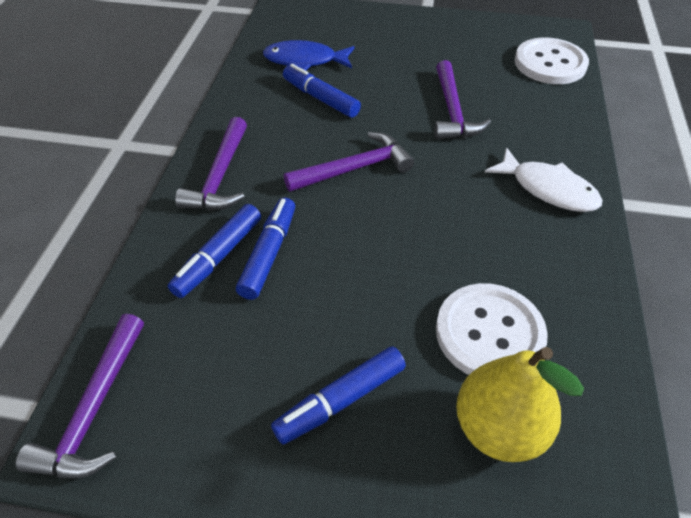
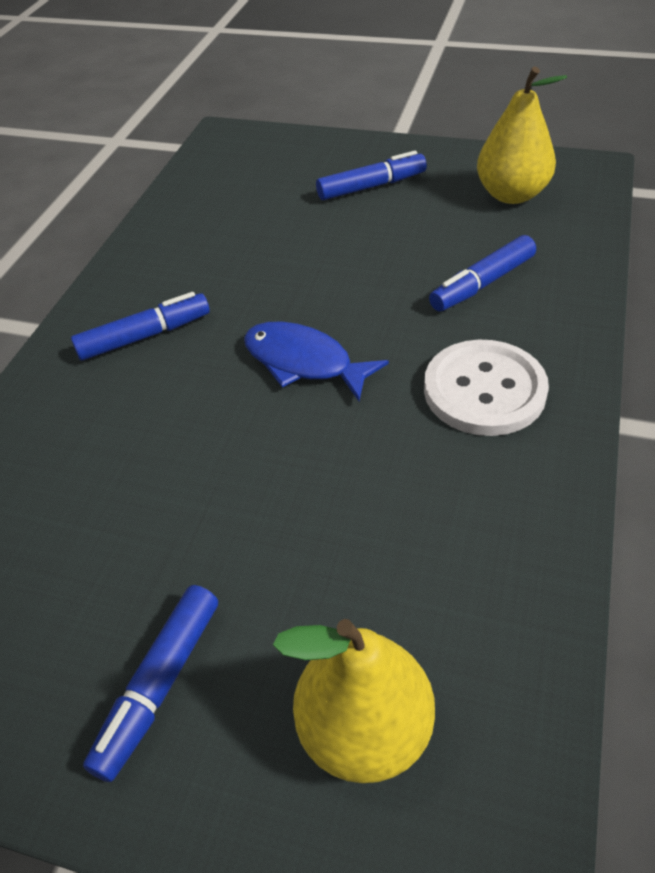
purple hammer: [16,314,144,478] [175,117,247,210] [284,132,414,192] [434,60,491,139] = 4 -> none = 0
white button: [436,283,548,375] [514,37,589,84] = 2 -> [424,340,549,436] = 1
white fish: [485,147,603,212] = 1 -> none = 0
yellow pear: [456,347,584,462] = 1 -> [273,619,435,783] [477,67,567,204] = 2

